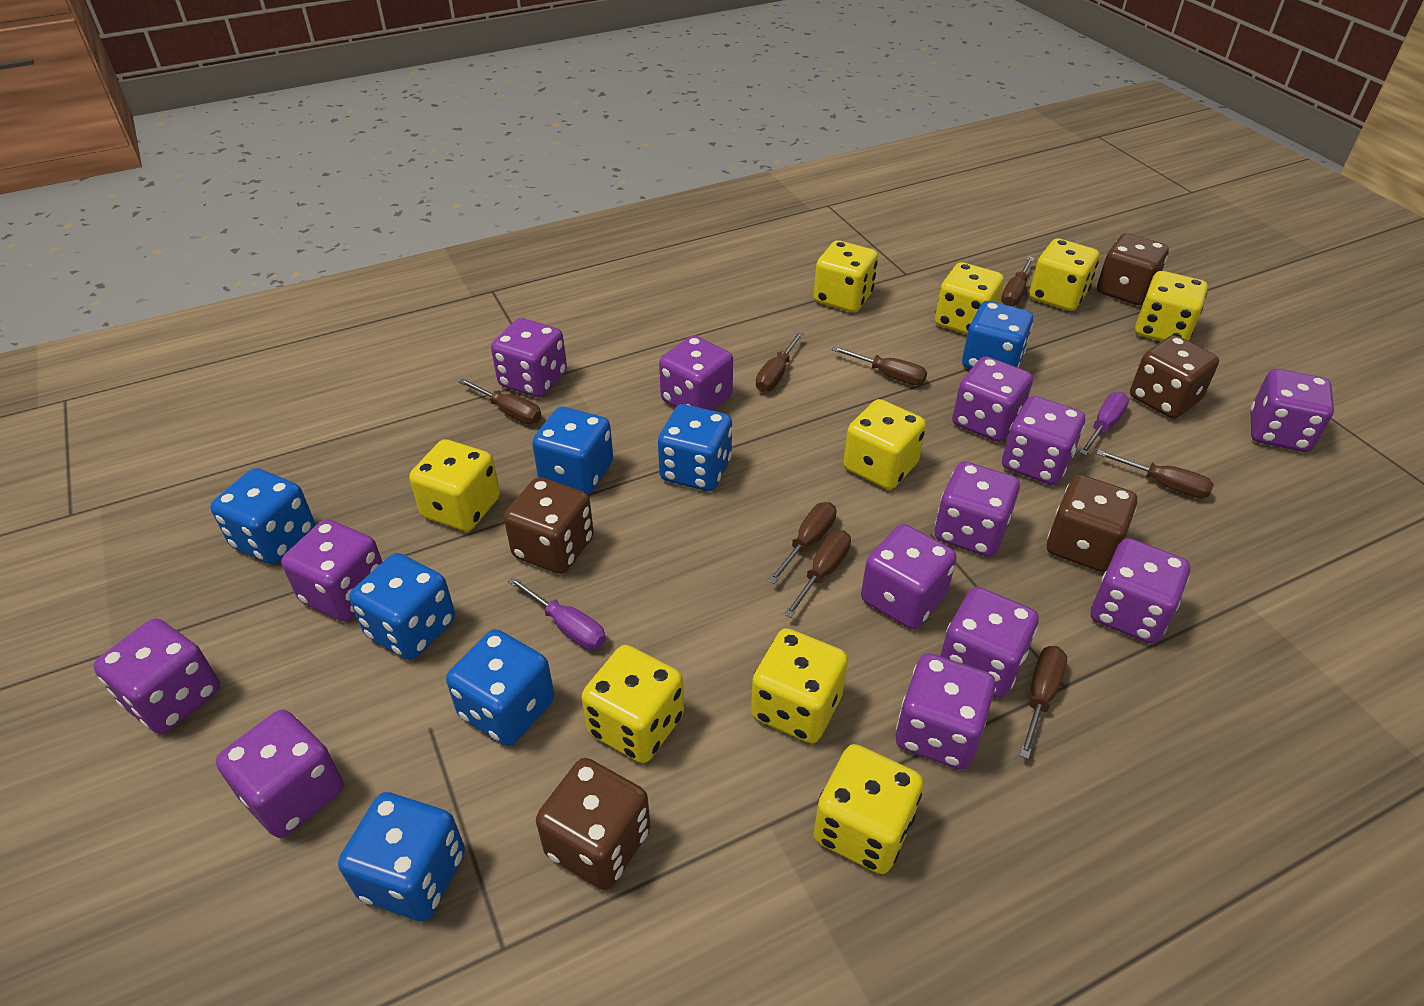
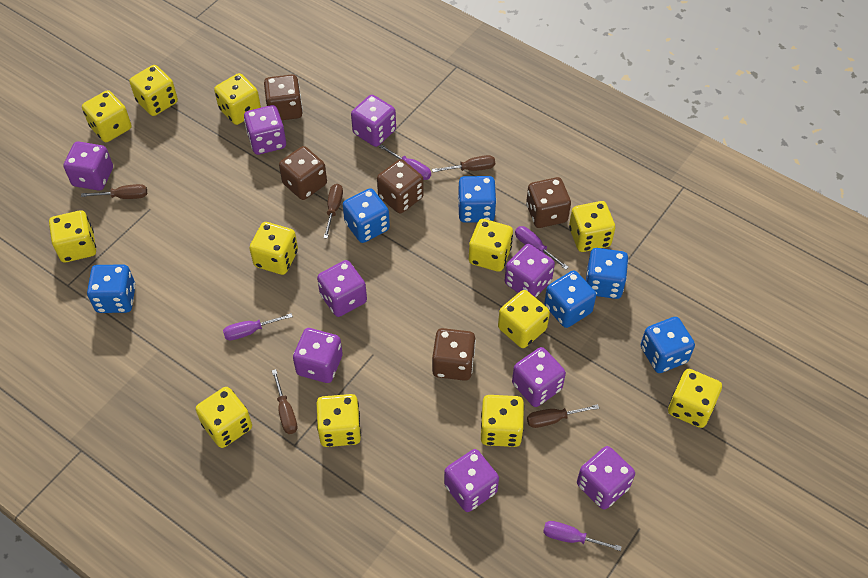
blue dice: [210,468,315,564] [338,792,465,921] [349,553,455,660] [446,629,554,746] [532,407,613,494] [658,404,732,491] [962,301,1033,369] = 7 -> [87,265,136,313] [343,188,390,243] [458,176,496,223] [544,271,596,328] [586,248,628,299] [641,317,695,373] = 6
brown screwdriver: [458,379,542,424] [756,332,804,392] [768,502,836,584] [784,530,851,618] [832,346,927,385] [1001,256,1034,306] [1019,646,1067,759] [1096,449,1214,498] = 8 -> [81,184,147,199] [272,369,297,434] [323,184,343,239] [432,155,495,172] [527,404,599,428] = 5
purple dice: [93,618,220,734] [216,710,343,838] [281,519,382,621] [491,318,567,397] [659,335,733,411] [861,524,957,629] [896,653,995,769] [934,462,1020,557] [940,587,1039,698] [952,357,1033,442] [1002,396,1085,485] [1091,538,1190,644] [1251,369,1334,452] = 13 -> [64,141,113,190] [244,105,286,155] [293,328,342,383] [317,260,367,317] [351,95,396,147] [444,449,499,512] [505,244,555,298] [512,347,566,407] [577,446,635,510] = 9
purple screwdriver: [508,576,606,650] [1079,392,1129,456] = 2 -> [223,313,293,340] [379,144,431,180] [515,226,569,270] [543,521,622,551] = 4
yellow dice: [409,439,500,531] [582,645,684,763] [751,628,848,743] [814,240,878,312] [814,744,923,874] [843,399,926,490] [935,262,1004,334] [1029,239,1099,311] [1135,271,1208,341] = 9 -> [49,210,96,262] [82,90,132,142] [129,65,178,116] [196,387,252,448] [214,73,261,125] [249,222,298,275] [316,394,361,447] [469,219,513,272] [481,395,524,447] [498,290,550,348] [569,201,615,252] [668,369,722,428] = 12

